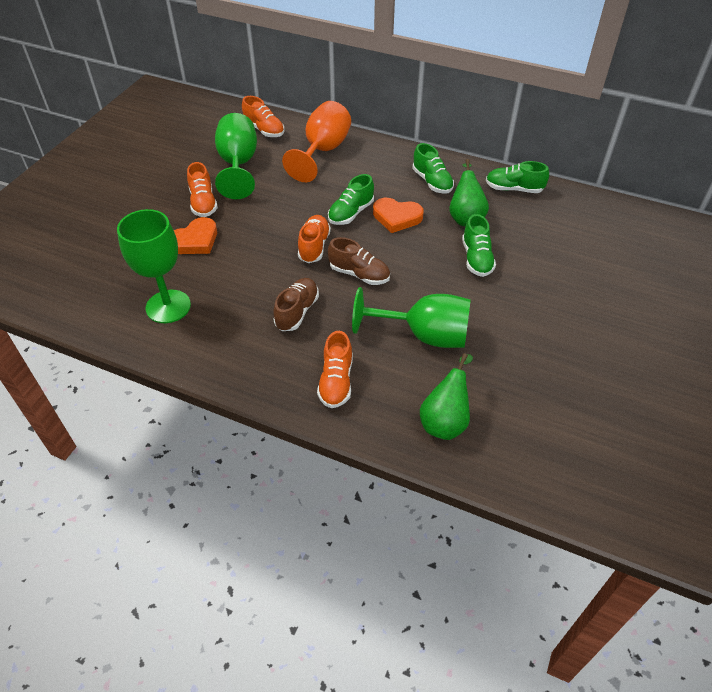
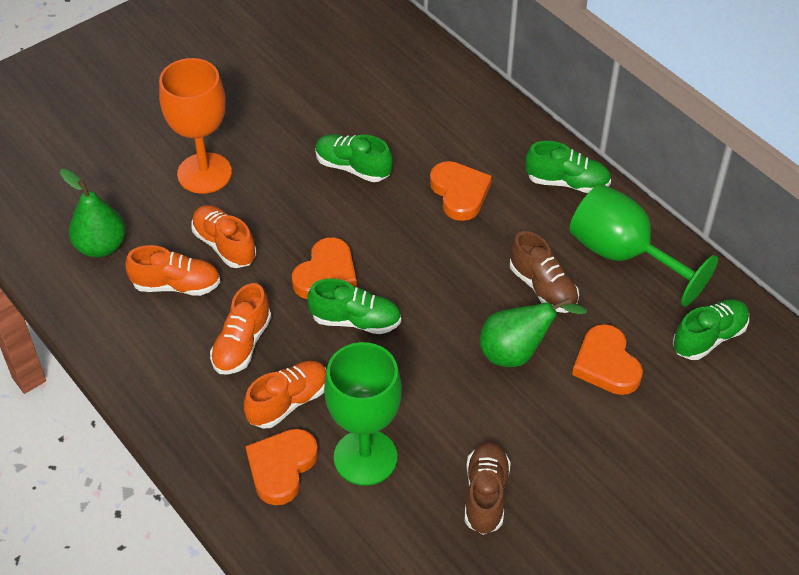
green goblet: [117,209,191,323] [215,113,257,199] [352,287,471,348] = 3 -> [324,342,402,486] [569,184,718,306] = 2
orange heart: [174,217,217,254] [373,198,424,233] = 2 -> [245,429,318,505] [292,237,357,299] [430,161,492,221] [572,324,643,395] = 4

